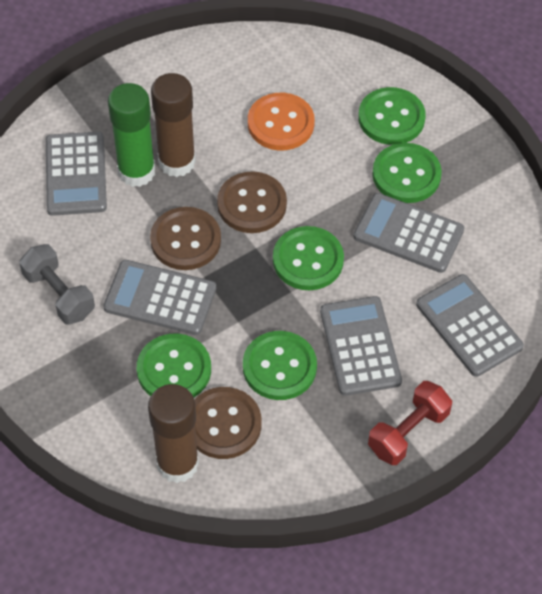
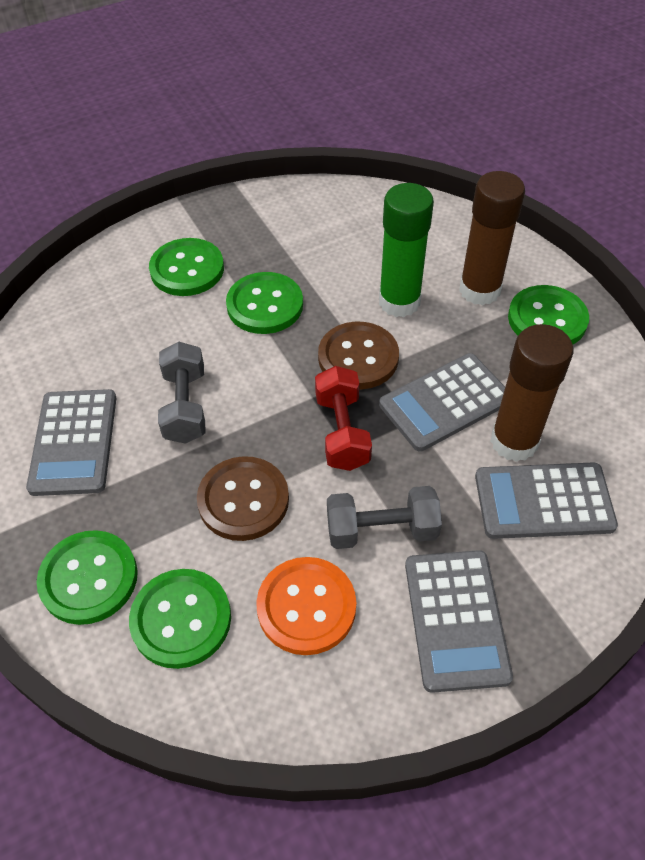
brown button: [150,207,221,270] [194,387,262,459] [217,171,287,233] = 3 -> [197,456,289,541] [318,322,399,389] = 2
grey calculator: [46,131,107,216] [103,260,216,335] [320,296,402,396] [353,193,464,273] [416,274,524,377] = 5 -> [26,389,117,496] [379,353,505,452] [405,550,513,693] [475,462,618,539] = 4
grey dumbbell: [19,244,95,325] = 1 -> [158,342,206,444] [327,486,442,549] = 2

